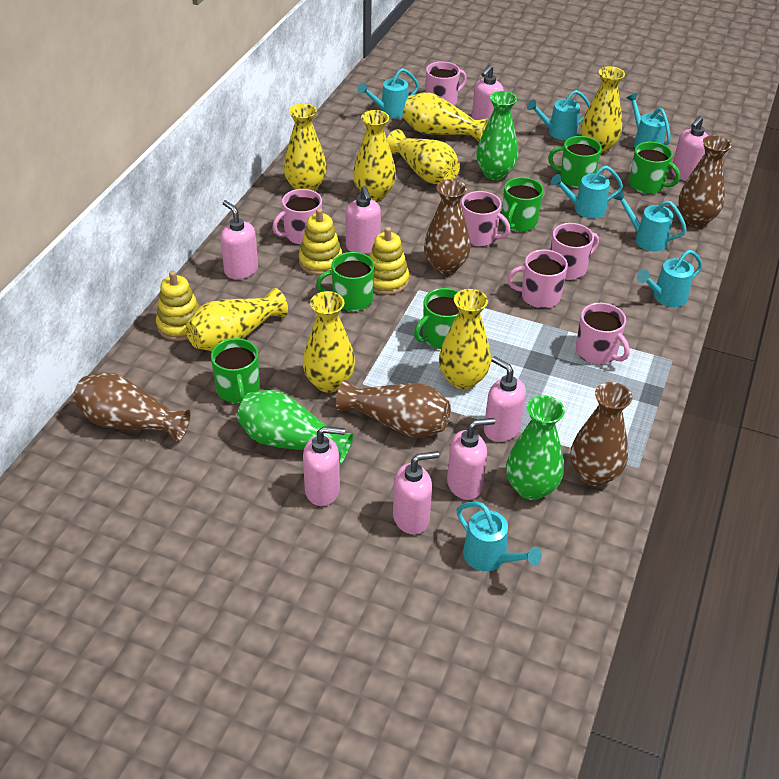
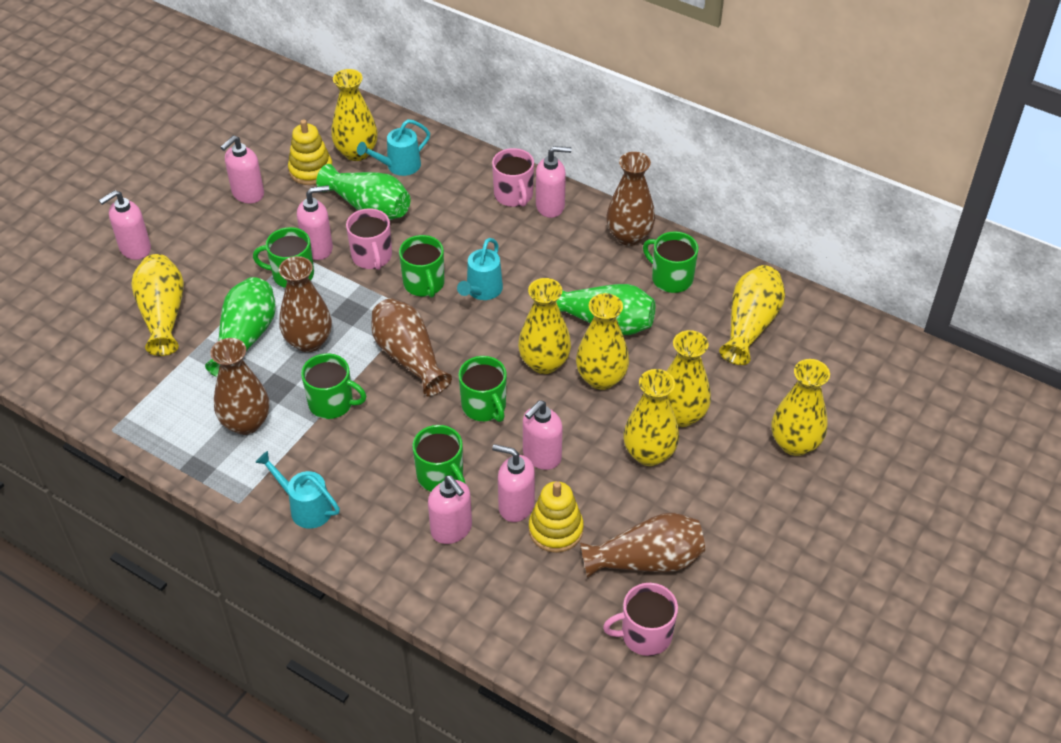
pink mug: [272,189,322,244] [426,61,467,106] [461,191,511,247] [507,249,568,309] [550,223,599,280] [576,303,630,365] = 6 -> [346,208,392,270] [492,148,534,207] [603,583,678,656] = 3
pink soap dispenser: [220,200,258,279] [303,426,345,506] [346,186,381,254] [393,451,439,535] [447,418,495,500] [472,65,504,123] [484,356,526,442] [671,116,709,181] = 8 -> [99,190,151,260] [220,136,264,203] [297,185,333,260] [428,475,472,544] [492,444,535,522] [523,400,563,470] [536,146,571,218] = 7
turquoise watering can: [358,68,419,119] [457,502,542,571] [527,90,590,140] [551,166,623,218] [613,190,687,251] [627,93,671,148] [637,250,702,307] = 7 -> [255,451,340,529] [357,119,430,176] [457,238,503,300] = 3
yellow stacking toy: [156,271,200,341] [299,208,343,275] [369,227,409,295] = 3 -> [288,119,333,185] [529,481,584,553] = 2

